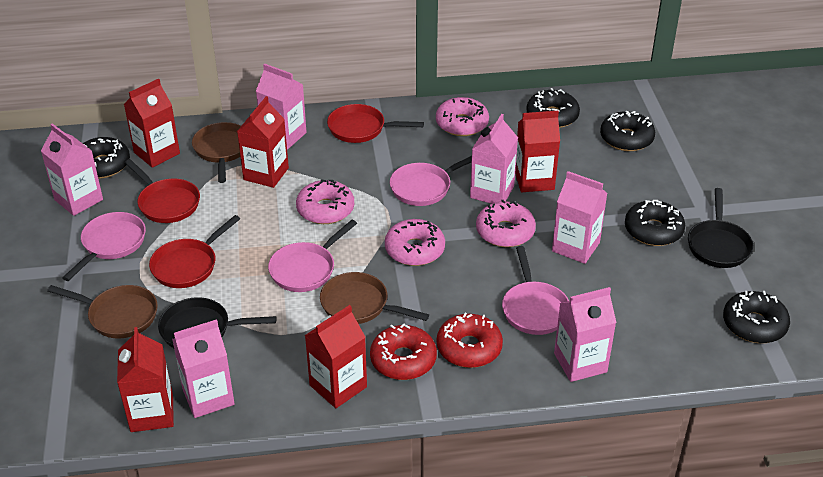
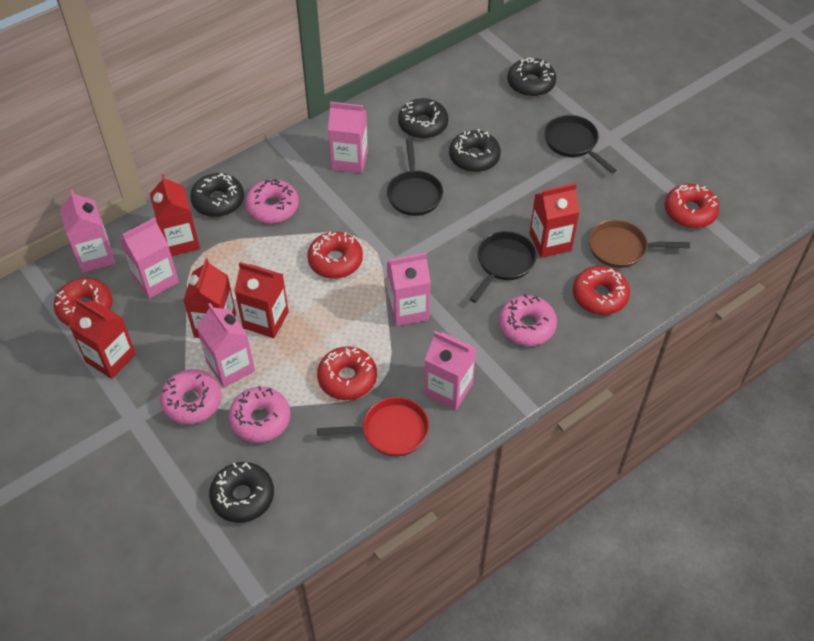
black pan: [158,297,276,348] [688,188,753,268] = 2 -> [387,139,443,216] [470,231,537,303] [544,115,617,174] = 3
brown pan: [47,285,158,339] [192,122,241,183] [320,272,429,324] = 3 -> [589,220,690,268] = 1
pink pan: [62,212,146,281] [268,220,357,292] [390,156,472,206] [502,246,569,335] = 4 -> none = 0
red donut: [370,323,437,380] [437,313,503,368] = 2 -> [54,278,112,326] [307,232,363,279] [317,346,377,400] [573,266,630,315] [665,184,720,228] = 5
red pan: [125,159,200,223] [149,215,240,288] [327,104,424,143] = 3 -> [317,397,429,456] = 1

